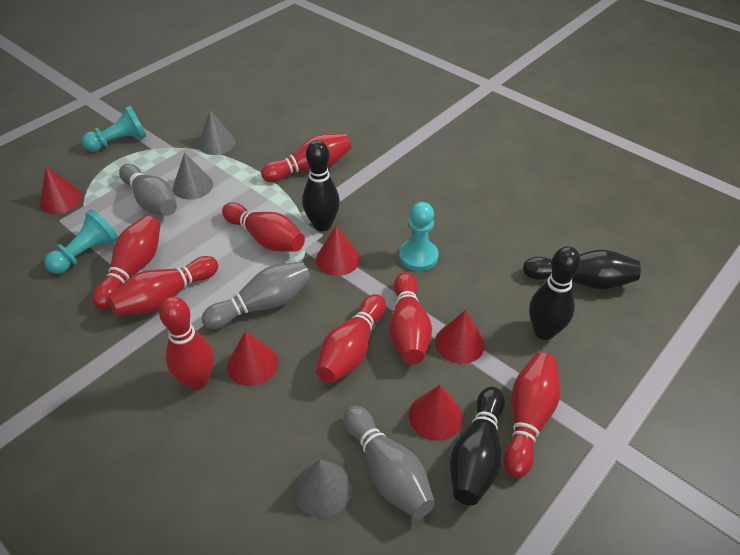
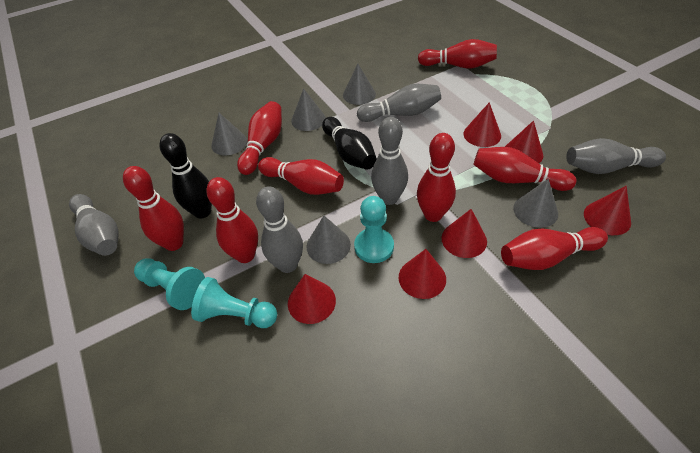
black bowling pin: [302,140,340,231] [450,387,505,505] [523,250,641,290] [529,246,581,340] = 4 -> [159,133,212,219] [322,117,377,170] = 2
grey bowling pin: [119,164,177,216] [202,262,311,329] [343,405,435,519] = 3 -> [69,194,118,256] [256,186,303,273] [357,84,441,122] [371,117,408,205] [566,138,666,174] = 5
grey cone: [173,152,213,200] [198,110,236,155] [294,460,353,518] = 3 -> [211,113,247,155] [291,88,326,131] [306,216,351,264] [343,64,376,105] [513,179,558,228] = 5
red cone: [40,166,83,214] [227,331,278,386] [316,225,360,276] [409,385,463,441] [435,310,485,364] = 5 -> [288,274,336,324] [399,249,446,299] [441,209,487,258] [464,102,501,147] [505,121,543,163] [584,186,631,235] = 6

